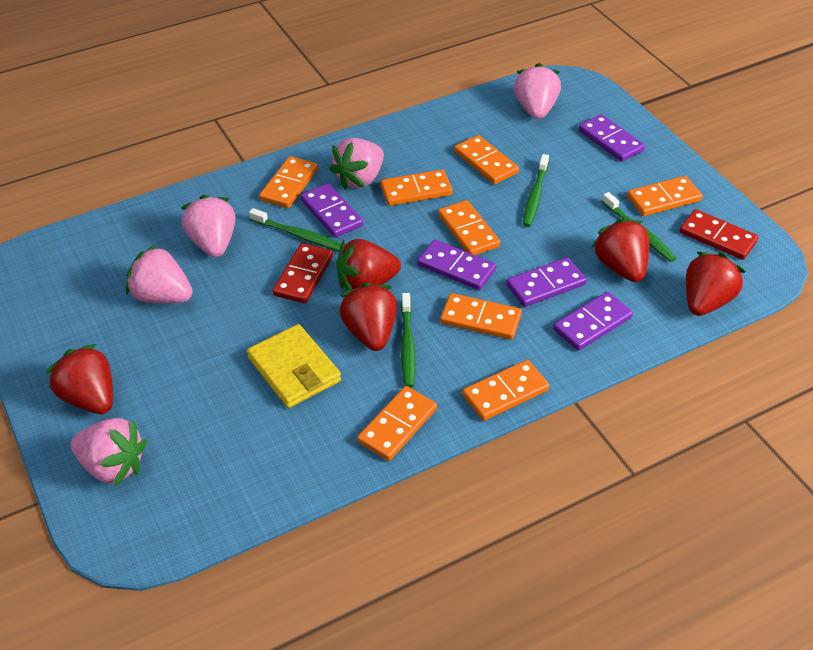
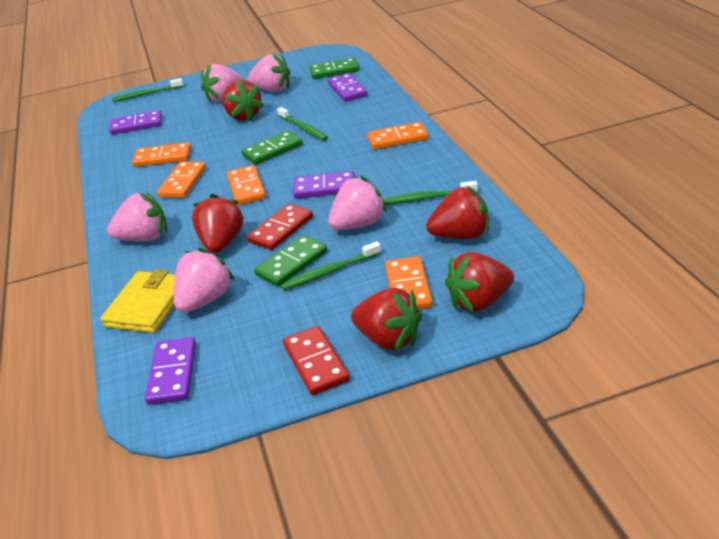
green domino: none = 0 -> [242,131,303,165] [254,235,327,287] [309,58,359,79] = 3
orange domino: [259,156,318,208] [357,386,437,461] [380,169,453,206] [438,200,500,255] [440,293,522,340] [454,135,519,184] [462,360,550,421] [627,176,703,216] = 8 -> [132,142,191,167] [157,162,206,198] [227,165,266,205] [367,122,428,150] [385,256,433,310] = 5
purple domino: [301,183,363,238] [417,240,496,290] [506,257,587,307] [553,292,633,351] [579,114,645,162] = 5 -> [109,110,162,135] [145,337,196,405] [293,171,355,199] [328,73,368,102] = 4

